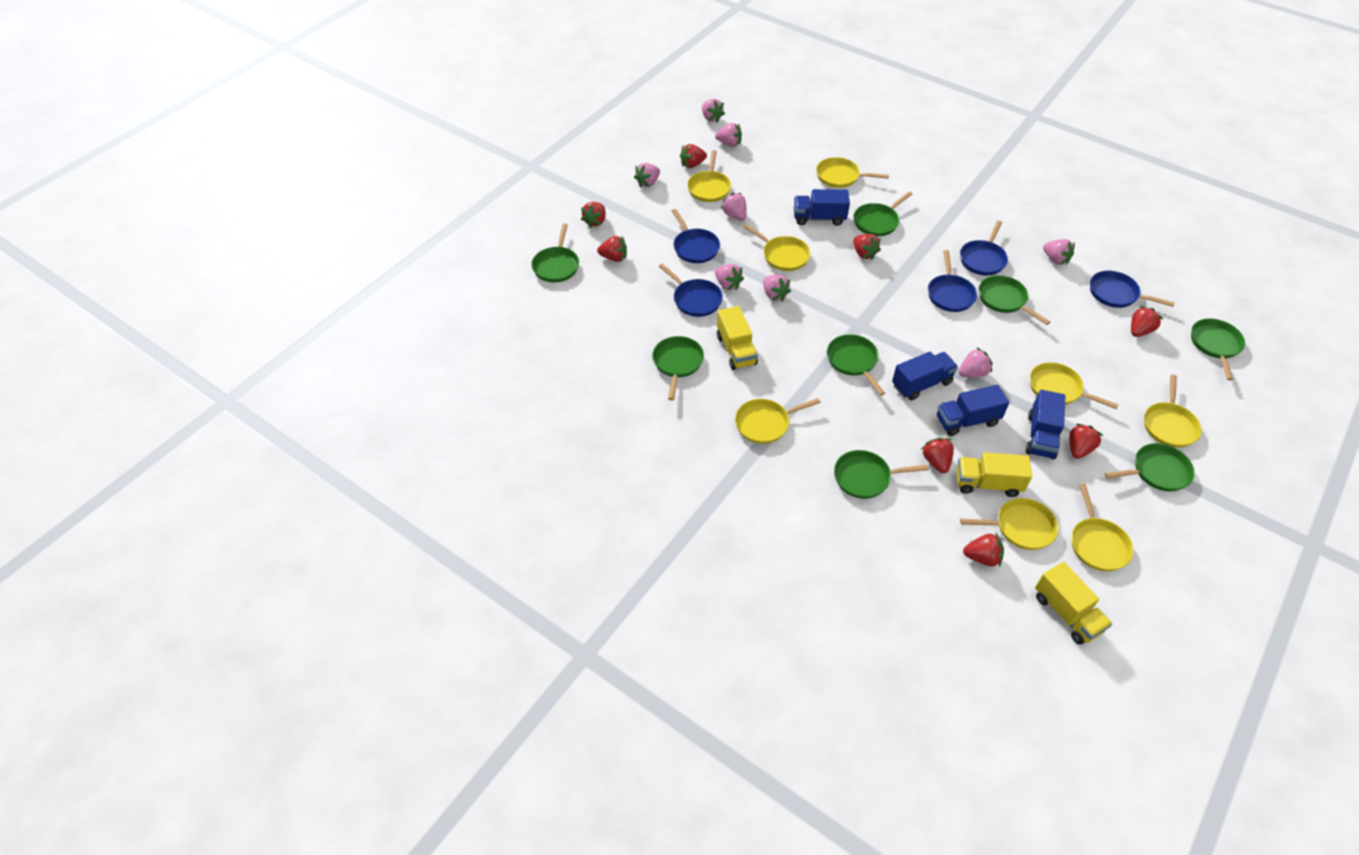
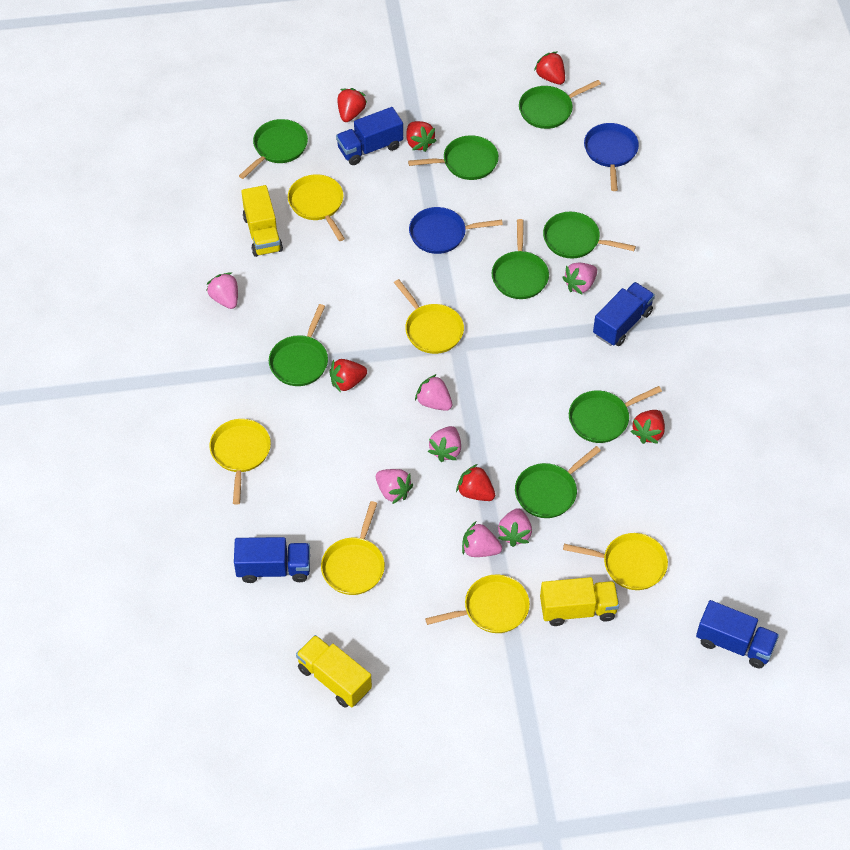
blue pan: [659,263,723,317] [672,209,720,263] [928,250,977,312] [960,220,1008,276] [1090,271,1175,308] = 5 -> [409,207,503,254] [584,123,639,191] = 2
pink strawberry: [634,163,660,187] [702,99,725,123] [715,123,742,147] [715,264,744,290] [721,193,747,220] [763,275,791,302] [959,347,993,377] [1043,239,1075,265] = 8 -> [206,272,238,309] [376,469,414,504] [415,374,452,411] [428,426,461,462] [462,522,502,557] [498,508,532,547] [562,263,597,295] = 7
red strawberry: [581,202,606,228] [597,236,627,262] [680,144,707,168] [853,234,881,260] [921,438,954,473] [963,533,1004,567] [1069,424,1103,459] [1131,306,1163,337] = 8 -> [329,359,367,393] [337,88,367,122] [406,121,437,152] [456,464,495,501] [534,51,565,85] [630,410,665,444] = 6
yellow pan: [687,150,731,202] [735,398,821,444] [744,224,811,271] [816,157,889,188] [960,498,1058,550] [1030,362,1119,409] [1071,483,1133,571] [1144,374,1202,448] = 8 -> [209,419,271,505] [288,174,345,241] [321,501,385,595] [394,279,464,354] [425,575,530,633] [563,533,668,590] = 6

